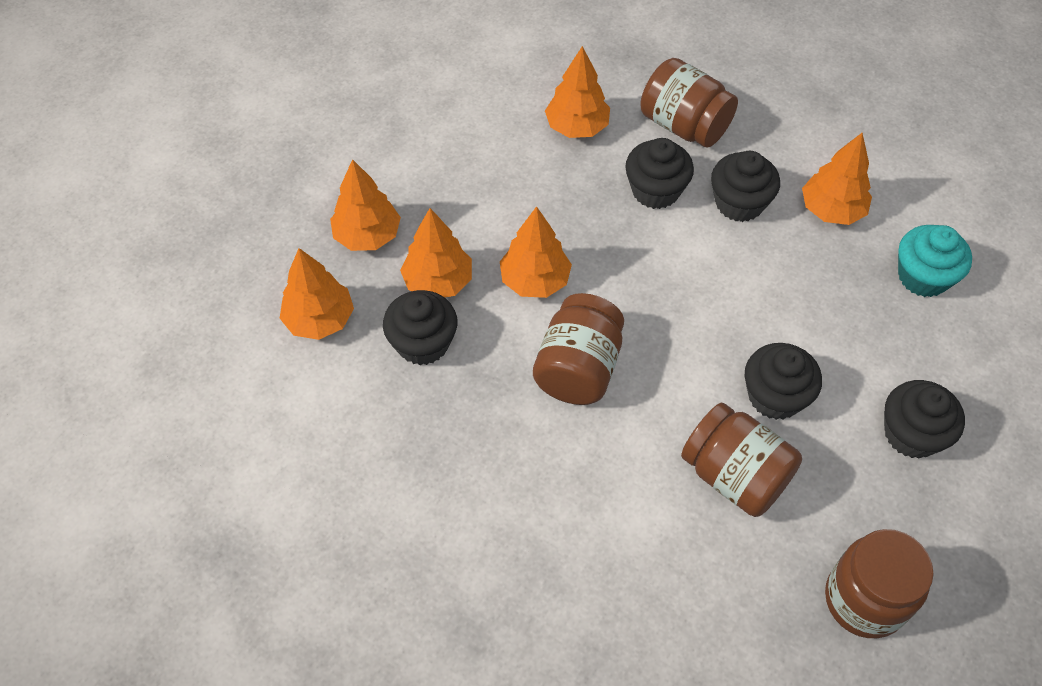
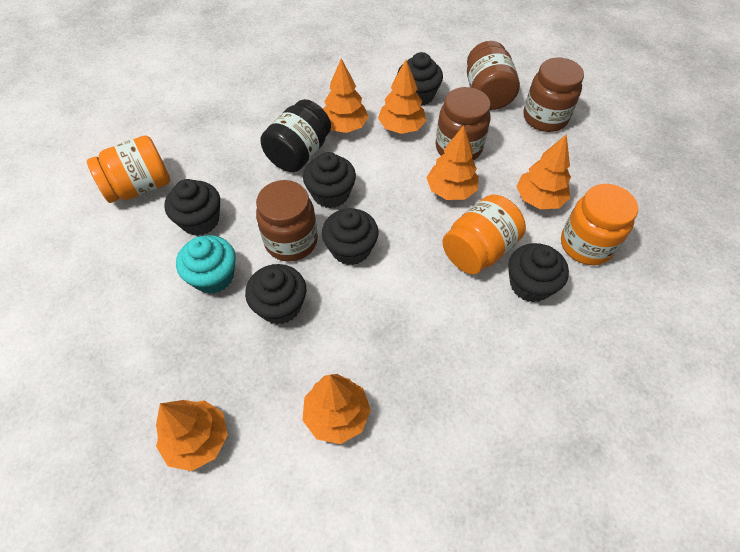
black cupcake: [383,290,457,365] [625,138,694,209] [711,151,780,222] [745,343,822,420] [884,380,965,458] = 5 -> [164,179,220,236] [245,264,306,324] [303,152,356,208] [322,208,379,265] [397,52,443,106] [508,243,569,302] = 6
black jar: none = 0 -> [260,99,331,172] = 1
orange jar: none = 0 -> [87,135,170,203] [442,195,526,274] [561,184,638,265] = 3

